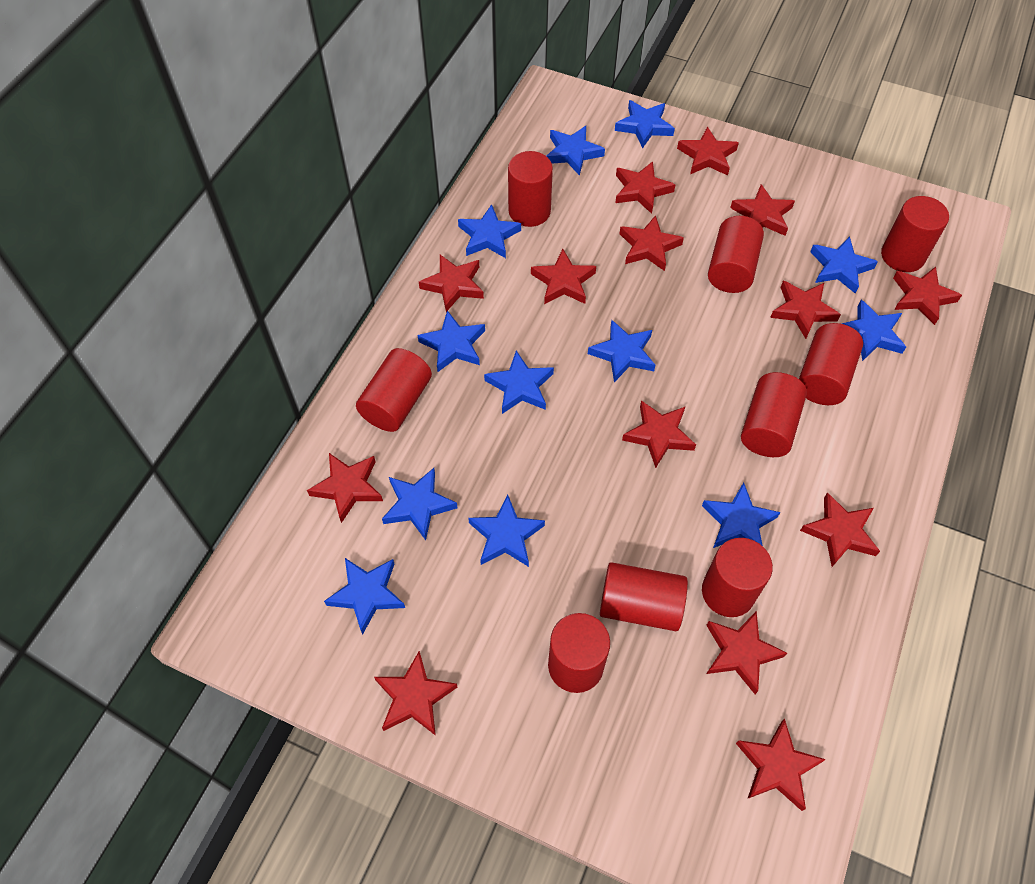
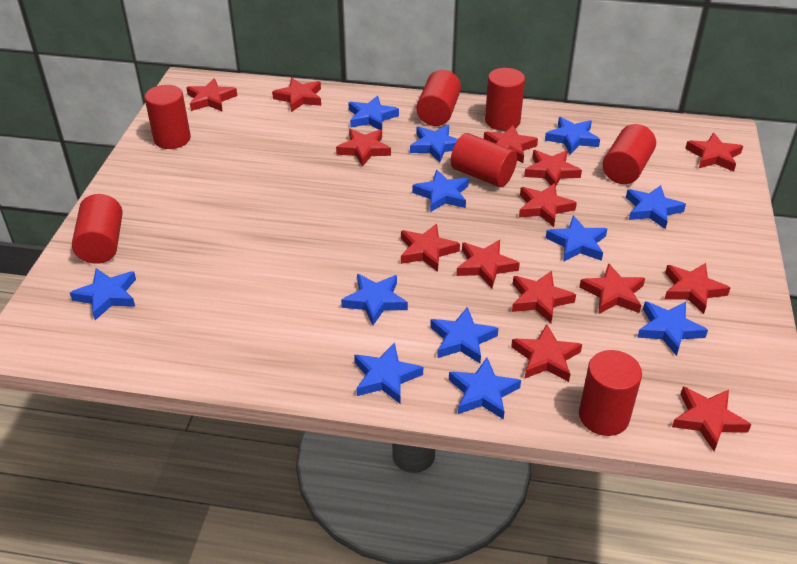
red cylinder: [356,348,432,432] [508,151,553,227] [548,613,610,693] [600,562,688,631] [702,538,773,617] [708,216,764,293] [741,372,807,457] [799,323,863,405] [881,196,949,272] = 9 -> [72,194,123,264] [145,85,191,149] [416,70,461,126] [451,133,517,187] [485,68,525,131] [579,350,642,436] [603,124,656,184] = 7

